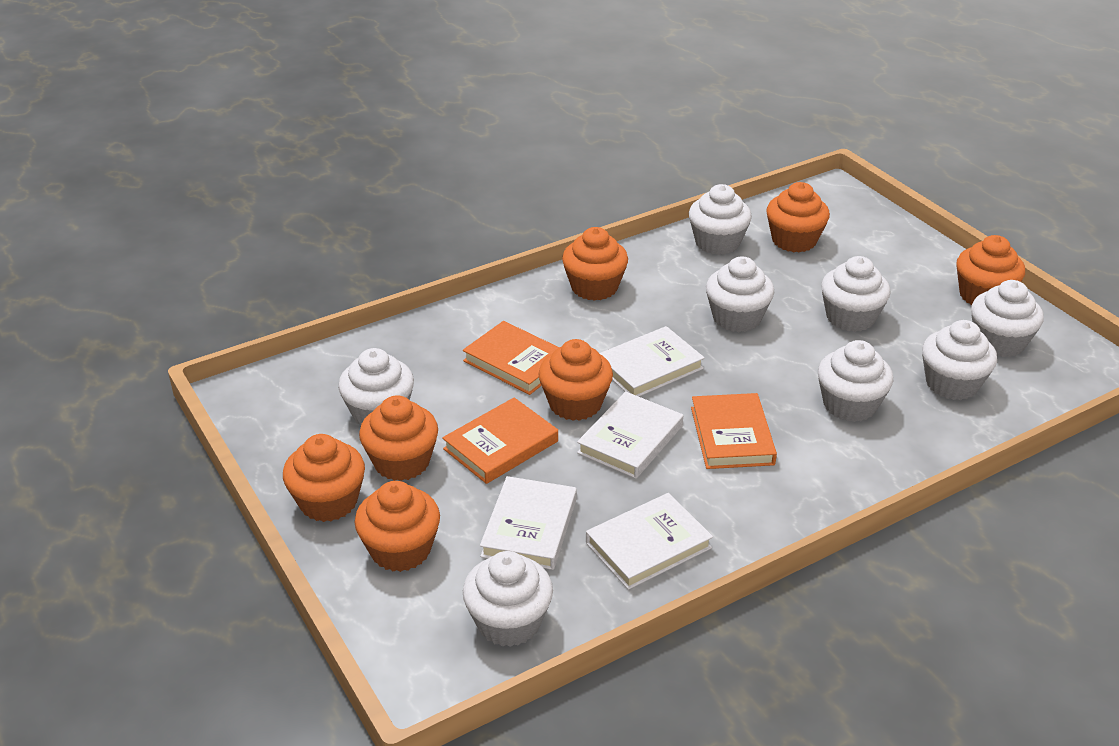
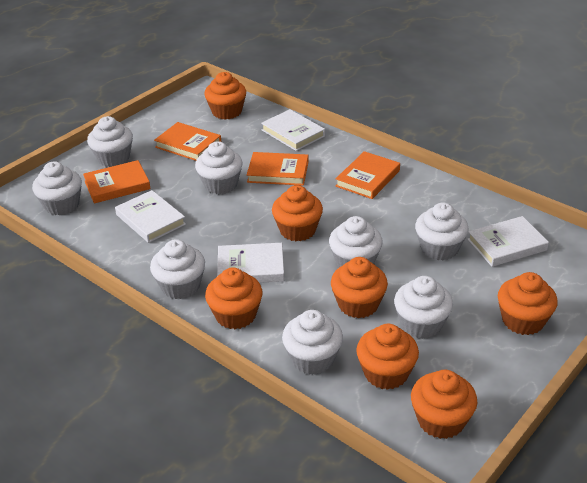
orange book: [442,398,558,484] [463,321,560,395] [691,393,777,469] = 3 -> [83,160,151,203] [154,122,221,161] [247,152,308,186] [336,151,400,199] = 4

